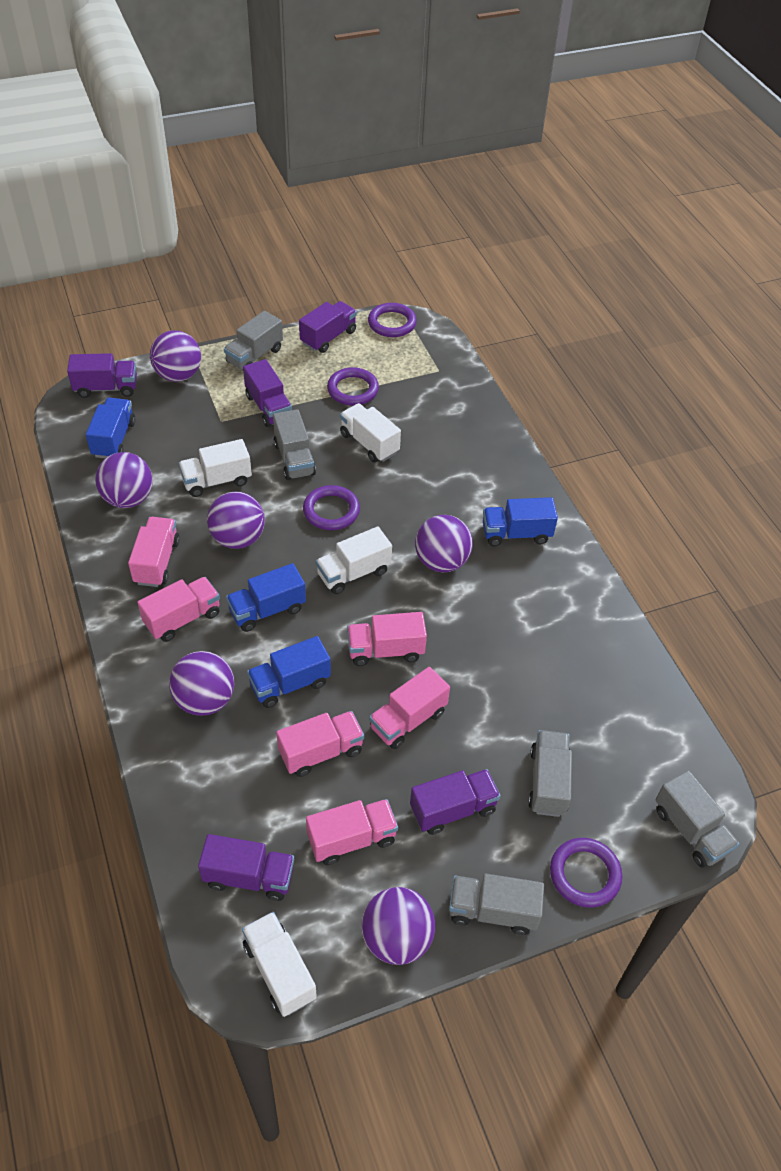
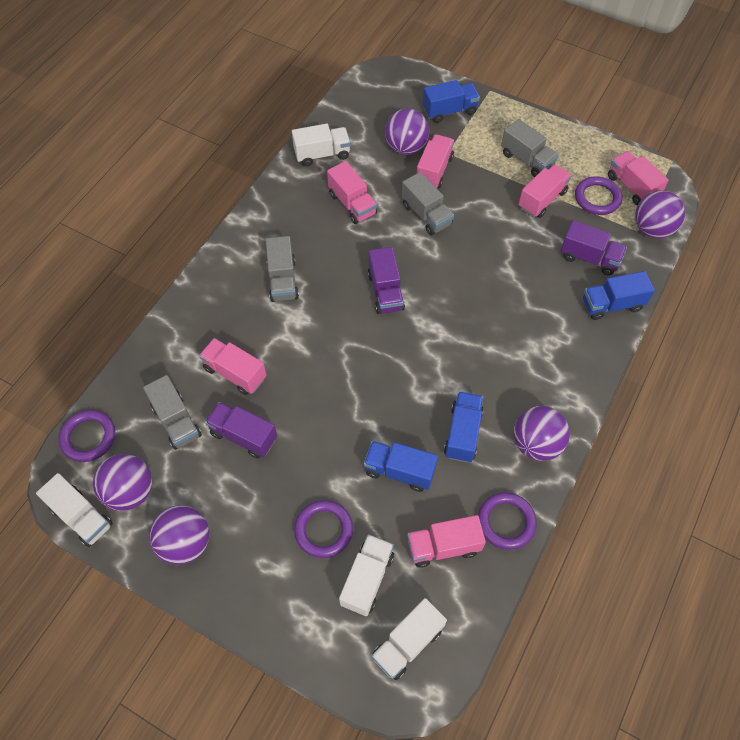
grey truck: [224,311,283,370] [273,409,316,480] [449,874,544,935] [528,730,572,817] [655,770,739,868] = 5 -> [143,375,202,450] [266,236,299,302] [402,172,454,235] [501,119,559,177] = 4
purple ball: [95,452,153,508] [150,330,201,382] [169,651,234,716] [207,491,265,549] [361,887,435,965] [415,515,473,572] = 6 -> [93,454,152,511] [149,505,209,565] [385,109,429,155] [514,406,570,461] [635,190,685,238] = 5
purple truck: [67,353,137,398] [198,834,294,901] [243,359,292,427] [299,301,357,353] [410,769,501,835] = 5 -> [205,402,277,459] [368,247,405,314] [561,220,627,275] = 3

